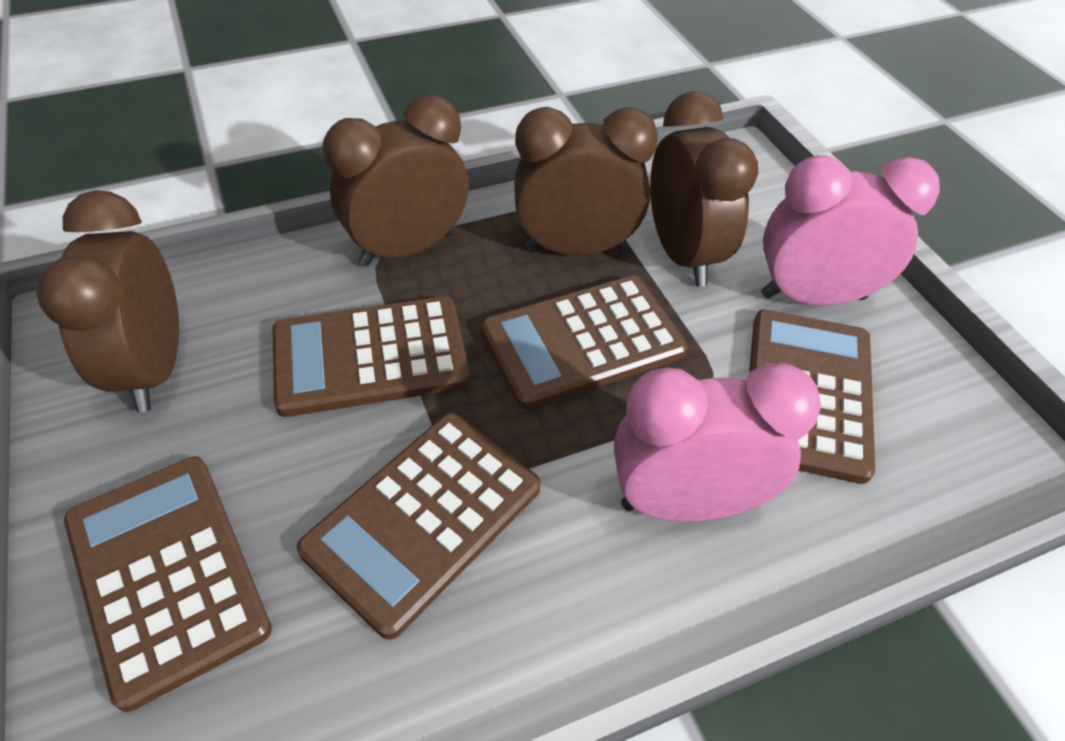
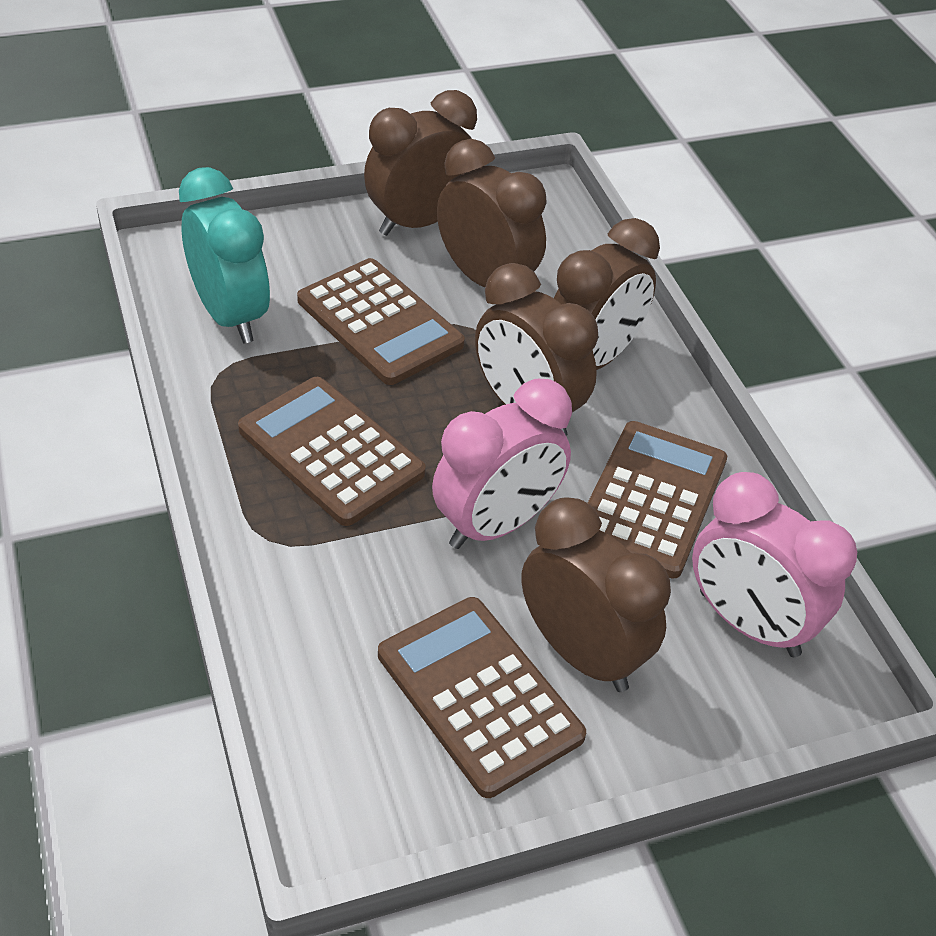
brown calculator: [64,456,272,712] [272,297,470,417] [297,413,541,640] [481,276,688,409] [749,309,875,484] = 5 -> [238,377,426,526] [297,258,465,385] [378,597,586,798] [588,421,727,579] = 4
brown clock: [36,190,179,412] [323,94,469,266] [514,107,658,255] [650,91,758,287] = 4 -> [364,90,477,236] [437,139,547,287] [475,263,598,436] [521,497,671,692] [554,218,660,370] = 5
turquoise clock: none = 0 -> [179,167,270,343] = 1

